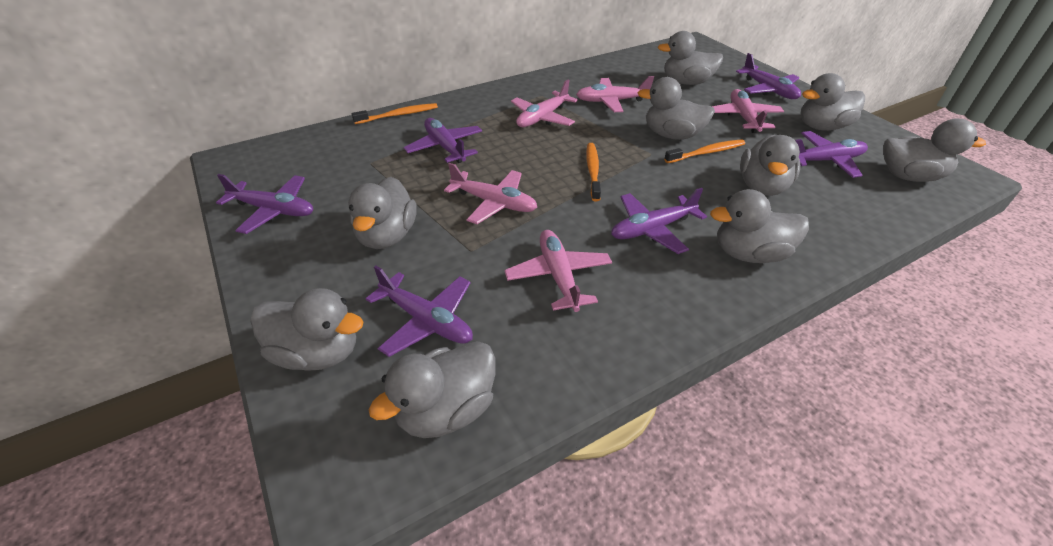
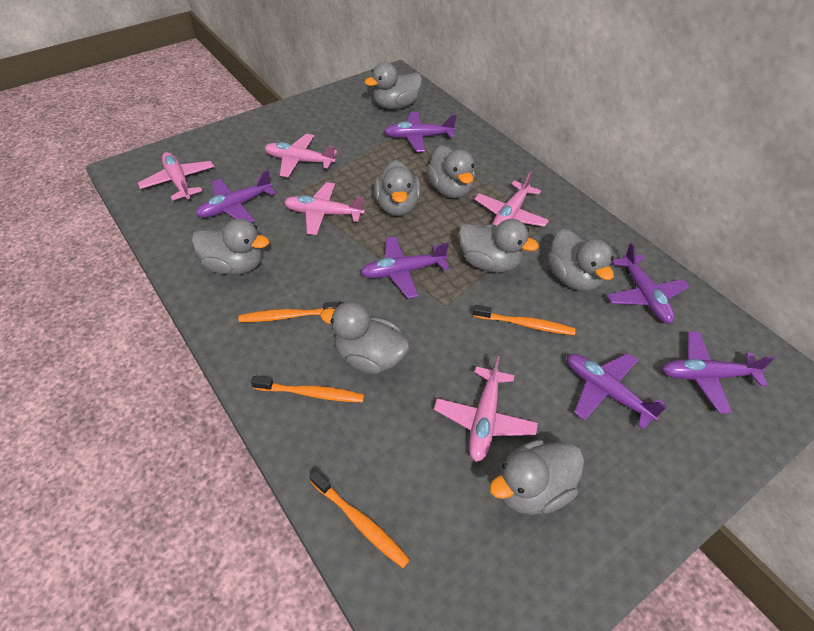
grey duck: [250,288,364,371] [348,177,417,249] [369,341,495,438] [638,77,715,140] [658,31,723,85] [710,189,809,263] [740,135,800,196] [801,73,865,131] [883,119,986,182] = 9 -> [192,218,269,275] [320,301,410,374] [364,62,422,109] [374,160,421,216] [426,145,475,198] [458,219,539,273] [489,440,584,515] [547,229,614,291] = 8
orange toothbrush: [352,103,438,124] [586,143,601,201] [664,139,745,163] = 3 -> [238,301,341,322] [251,376,364,403] [309,470,410,568] [473,305,576,335] = 4

